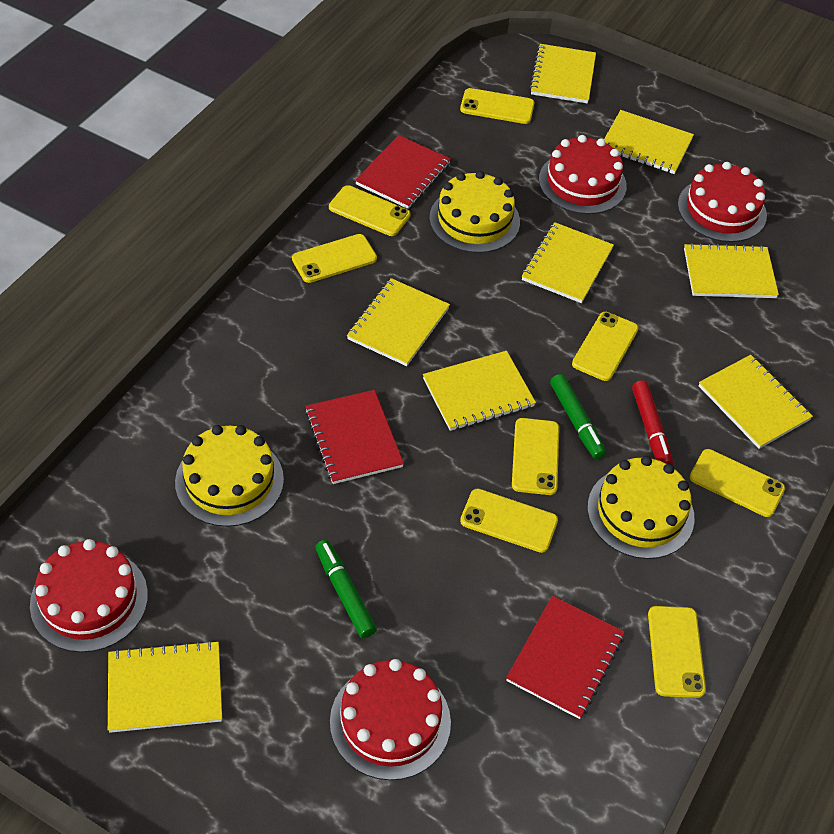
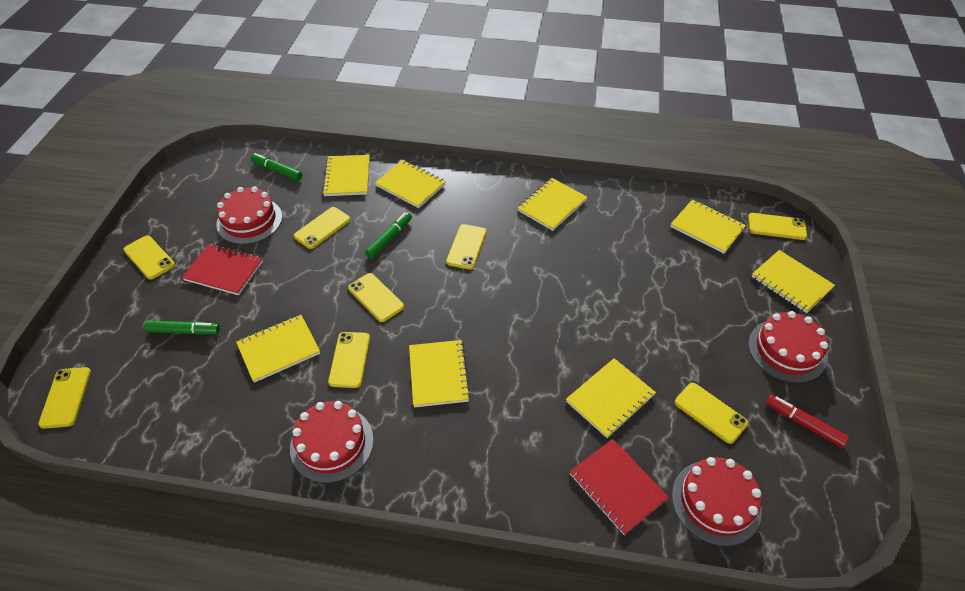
green marker: [315,540,377,638] [550,374,606,459] = 2 -> [144,320,220,335] [251,153,302,181] [365,212,412,258] = 3
red notebook: [305,390,404,484] [355,135,451,209] [506,595,625,719] = 3 -> [182,244,263,295] [569,439,669,535] = 2
yellow cake: [175,425,284,527] [429,171,520,253] [587,456,695,559] = 3 -> none = 0

